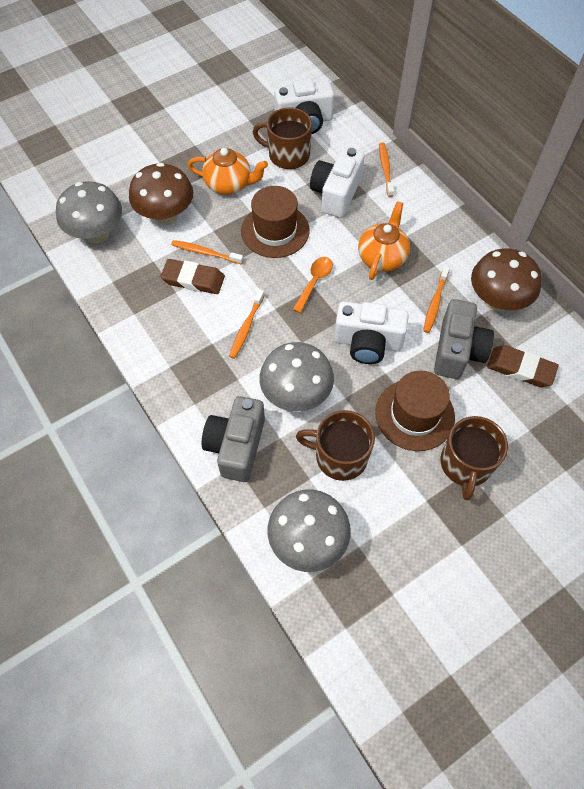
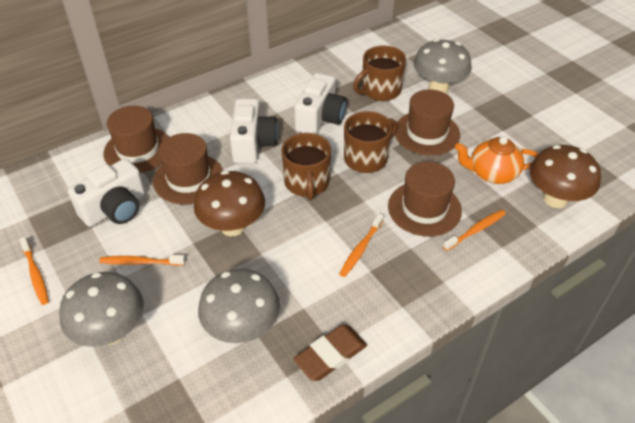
brown eraser: [160,259,225,294] [487,345,558,387] = 2 -> [293,324,367,381] = 1
brown hat: [241,186,310,258] [375,370,455,451] = 2 -> [103,106,169,173] [153,133,223,205] [388,162,462,236] [395,89,460,155] = 4
grey camera: [202,396,265,482] [434,299,494,379] = 2 -> none = 0
orange spoon: [293,257,333,313] = 1 -> none = 0
orange teapot: [188,148,268,195] [358,201,410,280] = 2 -> [455,136,538,184] = 1

